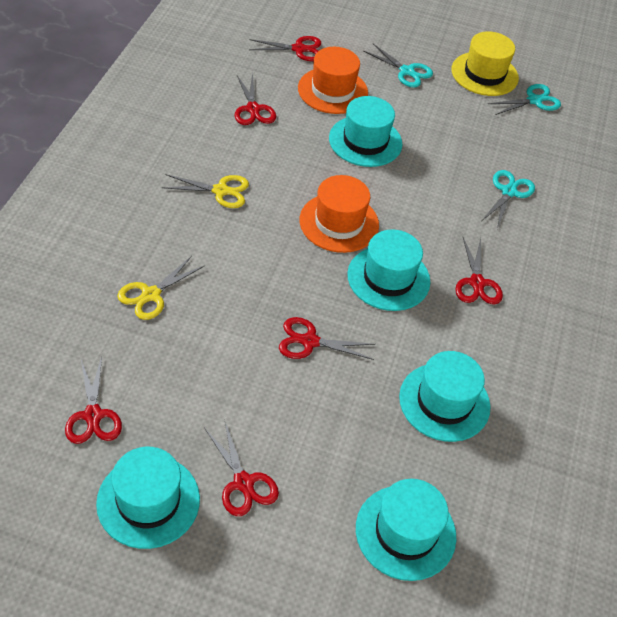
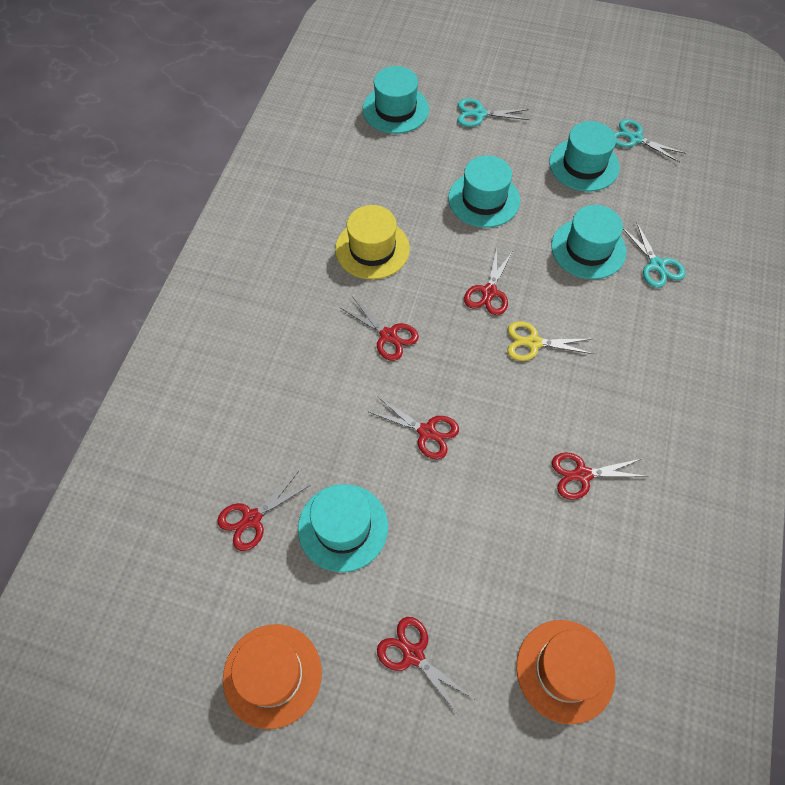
yellow scissors: [117,256,204,320] [162,174,249,208] = 2 -> [507,321,593,361] = 1

